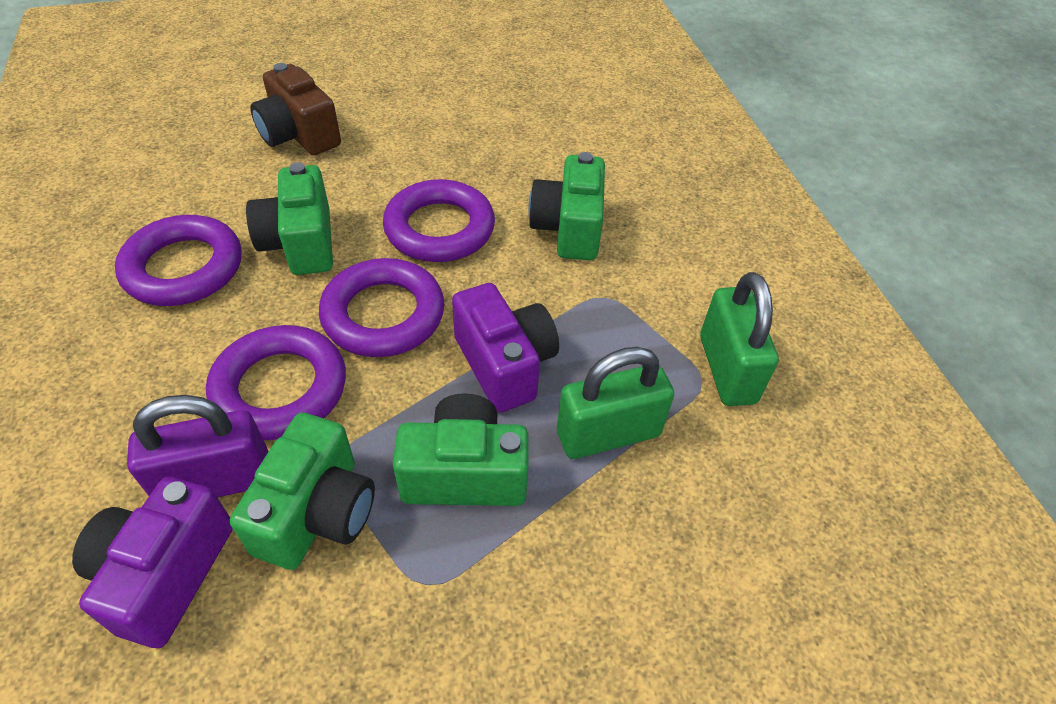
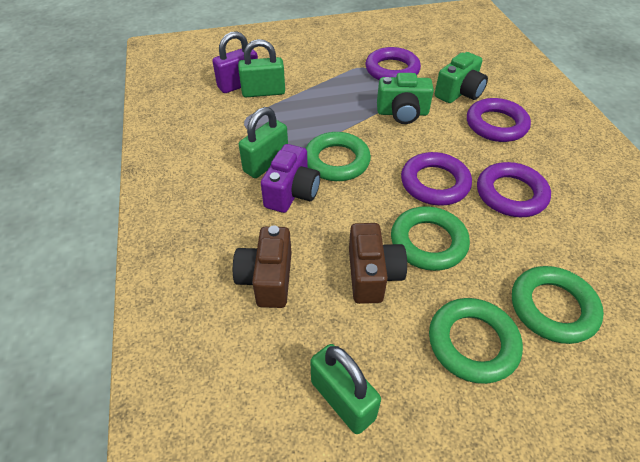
brown camera: [250,63,341,155] = 1 -> [233,225,291,308] [349,223,407,304] = 2
green camera: [230,413,375,570] [246,162,333,275] [393,393,529,506] [528,152,605,260] = 4 -> [377,73,434,124] [435,52,488,103] = 2
green padlock: [557,347,674,459] [700,272,779,406] = 2 -> [238,39,285,97] [239,107,288,178] [310,344,381,434] = 3
green ring: none = 0 -> [305,132,371,181] [391,206,470,271] [429,298,523,384] [512,266,604,344] = 4
purple camera: [72,477,233,648] [452,283,559,413] = 2 -> [261,144,320,213] = 1

